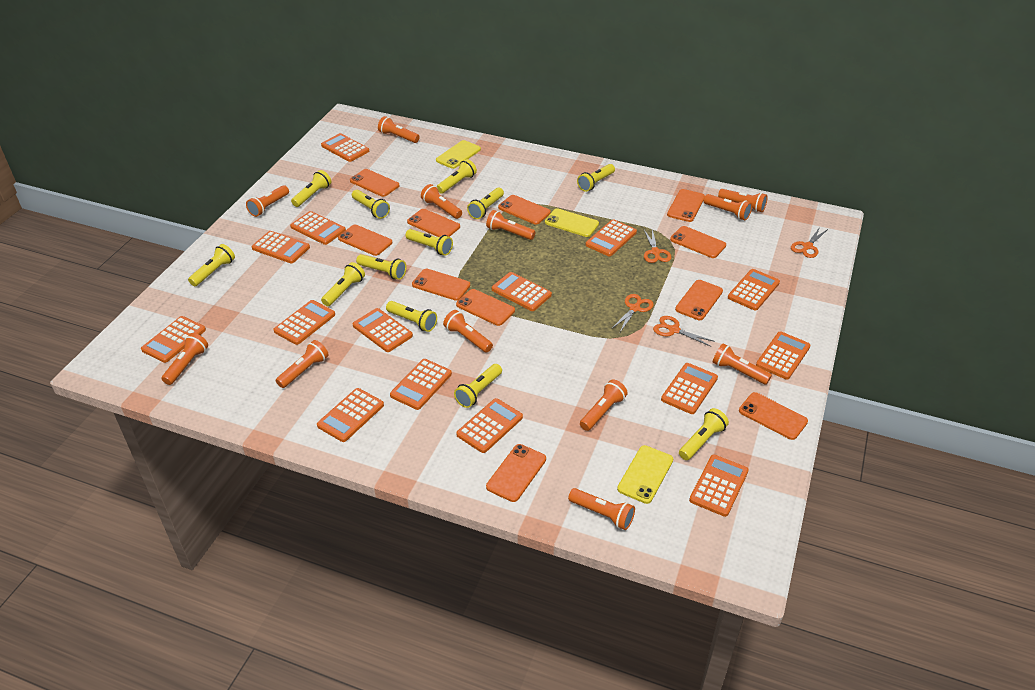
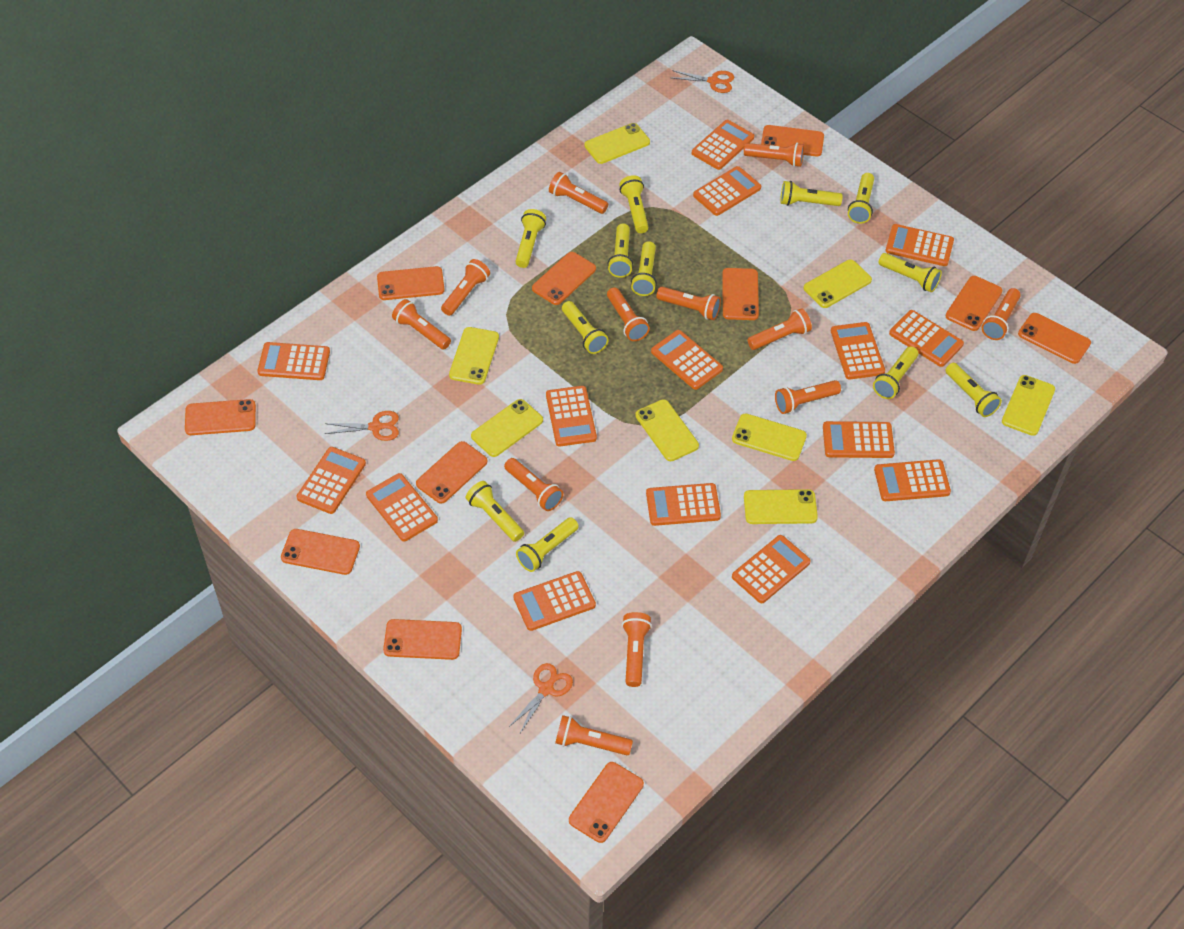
orange scissors: [611,294,654,332] [644,229,672,263] [653,316,715,347] [791,227,828,258] = 4 -> [324,411,399,441] [509,663,573,735] [672,70,734,93] = 3
yellow phone: [436,140,481,169] [545,208,599,237] [617,445,673,504] = 3 -> [449,327,499,385] [471,399,543,457] [584,123,650,164] [635,399,699,461] [732,413,807,461] [744,489,818,524] [804,260,872,308] [1002,375,1055,436] = 8

